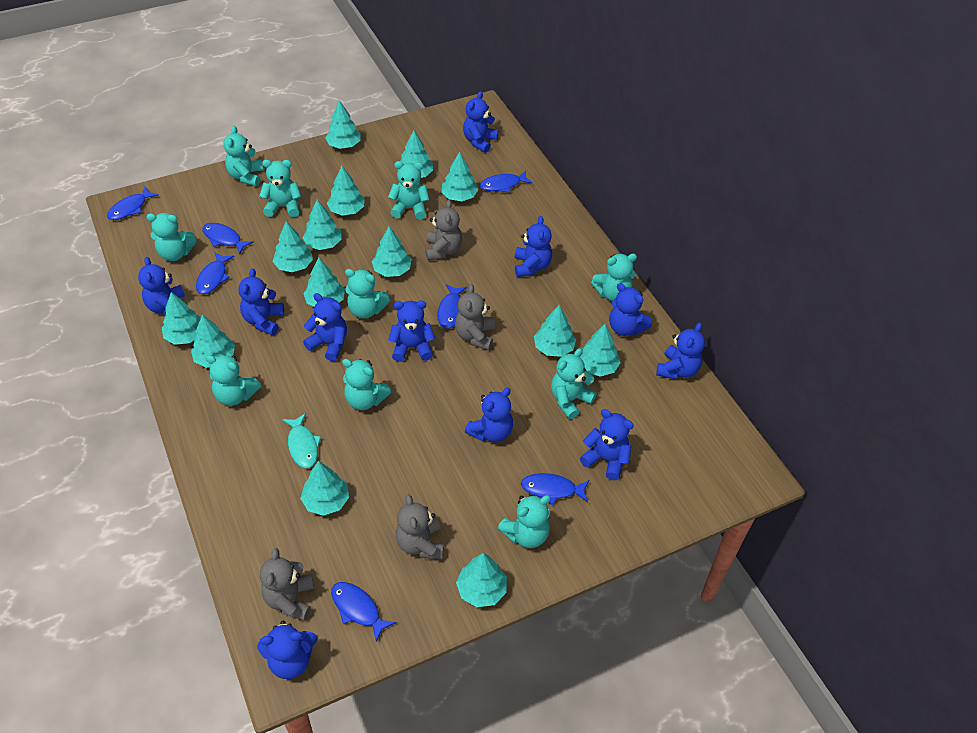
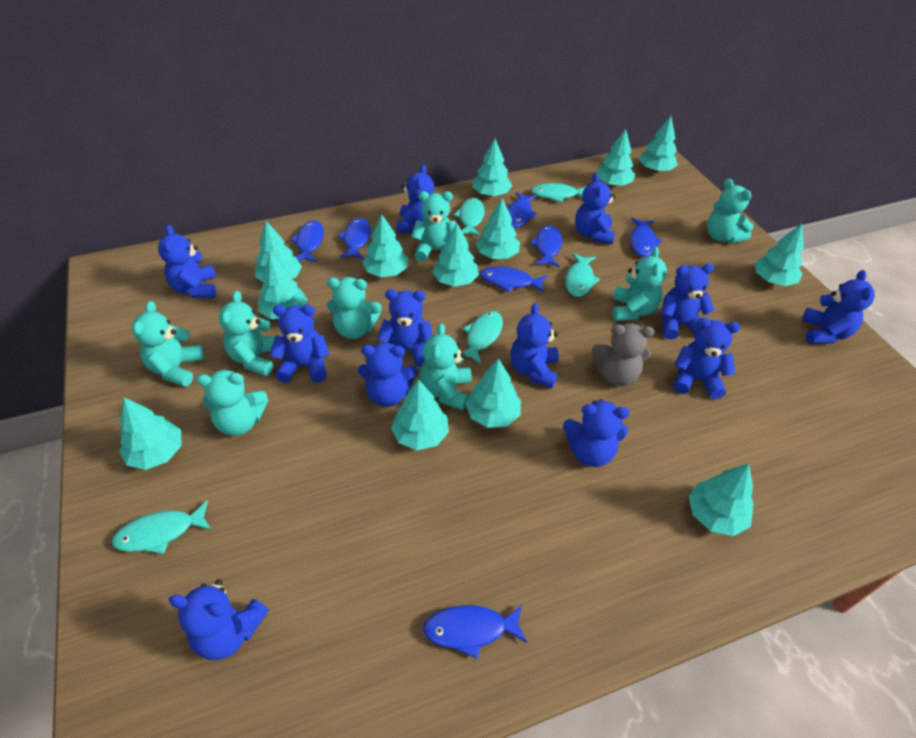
blue teddy bear: [138,257,185,316] [238,268,284,335] [257,620,317,679] [303,293,347,361] [388,300,435,362] [463,91,499,153] [465,388,513,442] [515,216,552,277] [580,409,634,480] [609,283,652,336] [656,323,705,379] = 11 -> [158,225,216,298] [169,580,269,660] [270,305,330,383] [358,342,418,407] [377,289,433,367] [397,165,434,233] [510,303,559,388] [563,399,630,467] [575,173,616,244] [661,264,714,340] [673,318,740,399] [802,270,875,344] = 12
grey teddy bear: [260,548,314,621] [396,494,444,559] [425,200,462,261] [455,284,495,350] = 4 -> [592,323,654,386] = 1
turquoise fish: [282,413,321,468] = 1 -> [112,500,212,554] [453,198,485,236] [462,311,503,364] [531,183,586,203] [565,253,600,297] = 5
turquoise teddy bear: [147,213,197,261] [206,355,261,406] [223,126,263,186] [259,160,301,217] [342,359,391,410] [345,269,390,319] [388,161,430,220] [498,495,551,548] [551,348,597,419] [591,254,637,301] = 10 -> [132,301,203,387] [196,369,268,436] [219,291,275,376] [327,277,381,339] [411,191,456,262] [420,323,472,410] [613,247,667,321] [707,178,753,243] = 8
turquoise tree: [162,292,201,345] [191,315,235,368] [273,221,313,272] [300,461,349,516] [302,199,342,250] [303,257,345,307] [325,100,361,149] [327,166,364,216] [372,226,412,277] [400,130,433,178] [441,152,478,201] [456,553,507,607] [534,305,576,357] [580,324,621,377] = 14 -> [119,398,182,470] [255,221,302,282] [258,254,307,319] [363,214,408,277] [391,379,449,450] [433,223,479,287] [466,358,521,428] [472,139,512,196] [476,198,520,259] [596,129,635,186] [639,116,678,172] [689,464,754,536] [755,223,804,286] = 13

